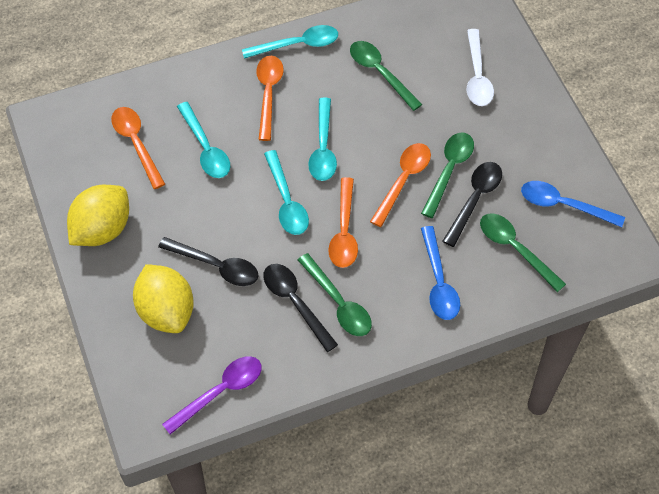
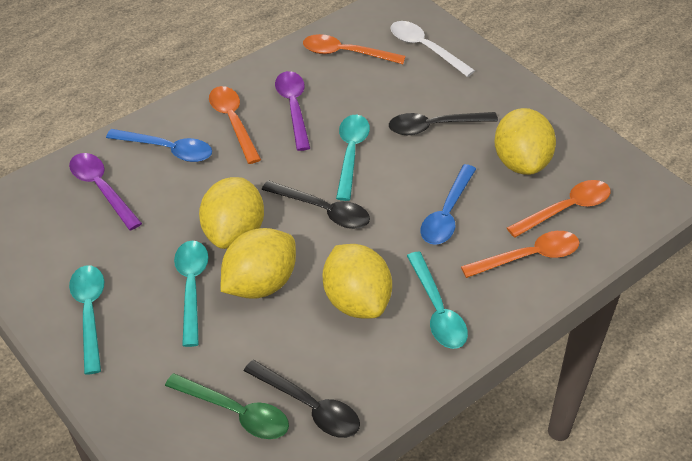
green spoon: [298,253,372,336] [350,41,422,111] [421,132,474,218] [480,213,566,292] = 4 -> [165,373,289,439] = 1
purple spoon: [162,356,262,434] = 1 -> [69,153,142,230] [275,71,310,151] = 2
yellow lemon: [67,185,129,246] [133,264,194,333] = 2 -> [199,177,264,249] [221,228,296,299] [323,244,392,319] [494,108,556,175] = 4

